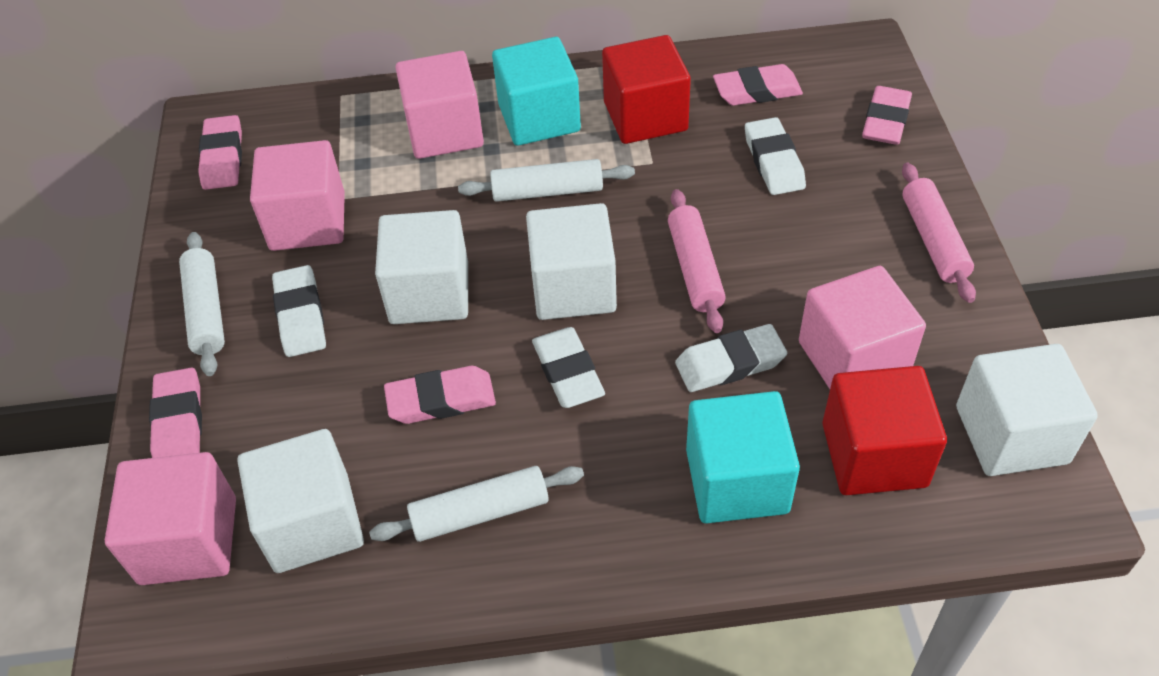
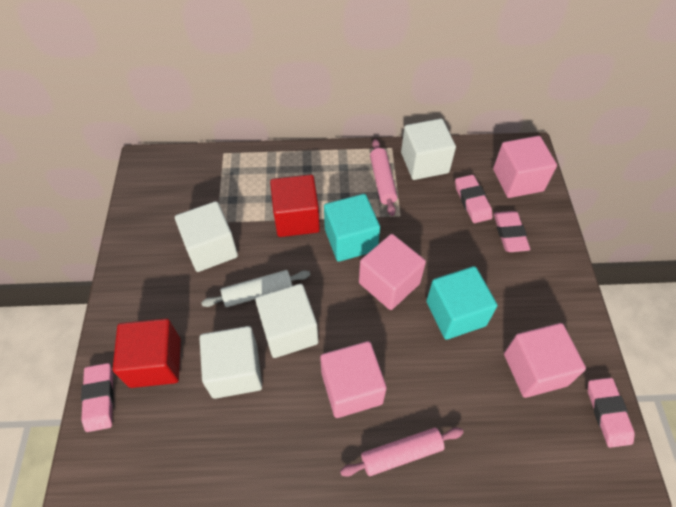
pink eraser: [149,368,202,458] [198,115,242,190] [384,366,496,424] [713,64,803,106] [862,86,912,145] = 5 -> [81,363,114,432] [455,175,492,223] [494,211,530,252] [588,378,635,448] = 4
white eraser: [272,265,326,357] [532,327,605,408] [675,324,787,392] [745,117,806,195] = 4 -> none = 0
white rolling pin: [179,232,225,376] [369,466,584,542] [458,159,635,202] = 3 -> [201,270,311,307] = 1

